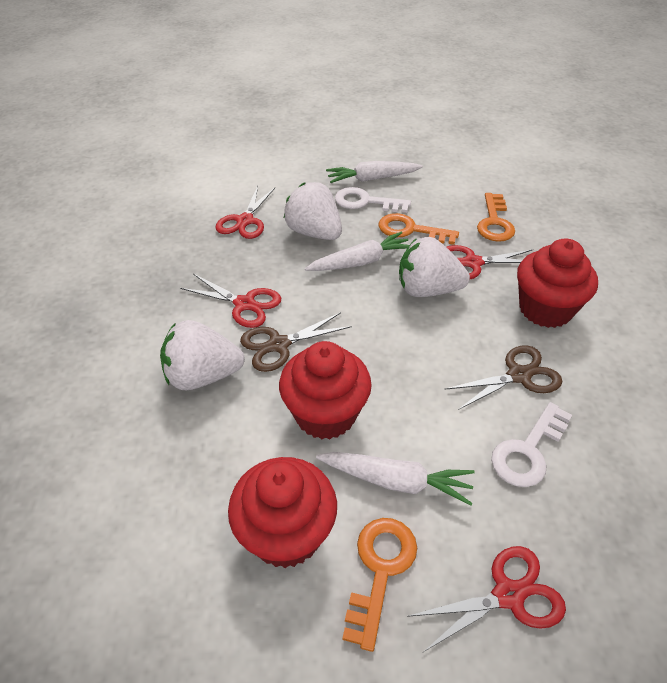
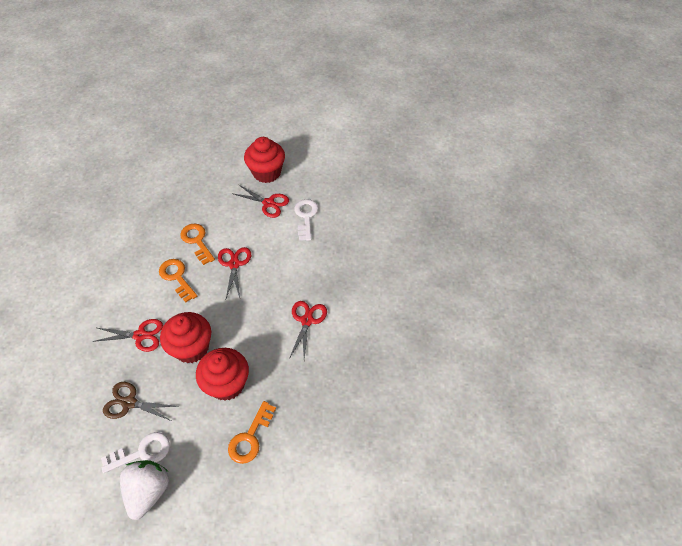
brown scissors: [240,312,352,372] [444,345,563,410] = 2 -> [103,382,178,421] = 1
white carrot: [305,232,409,271] [316,452,475,506] [326,161,423,183] = 3 -> none = 0
white strawberry: [160,320,245,390] [284,182,342,240] [399,237,470,297] = 3 -> [120,460,169,520] = 1

